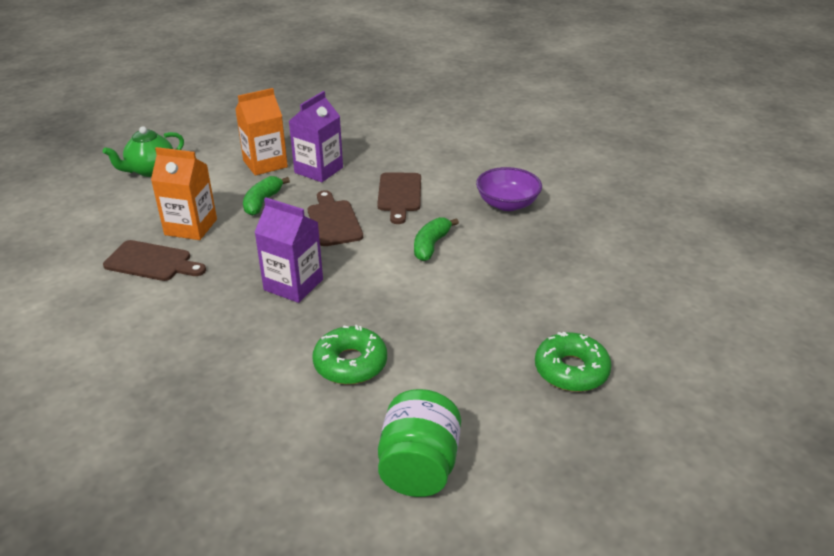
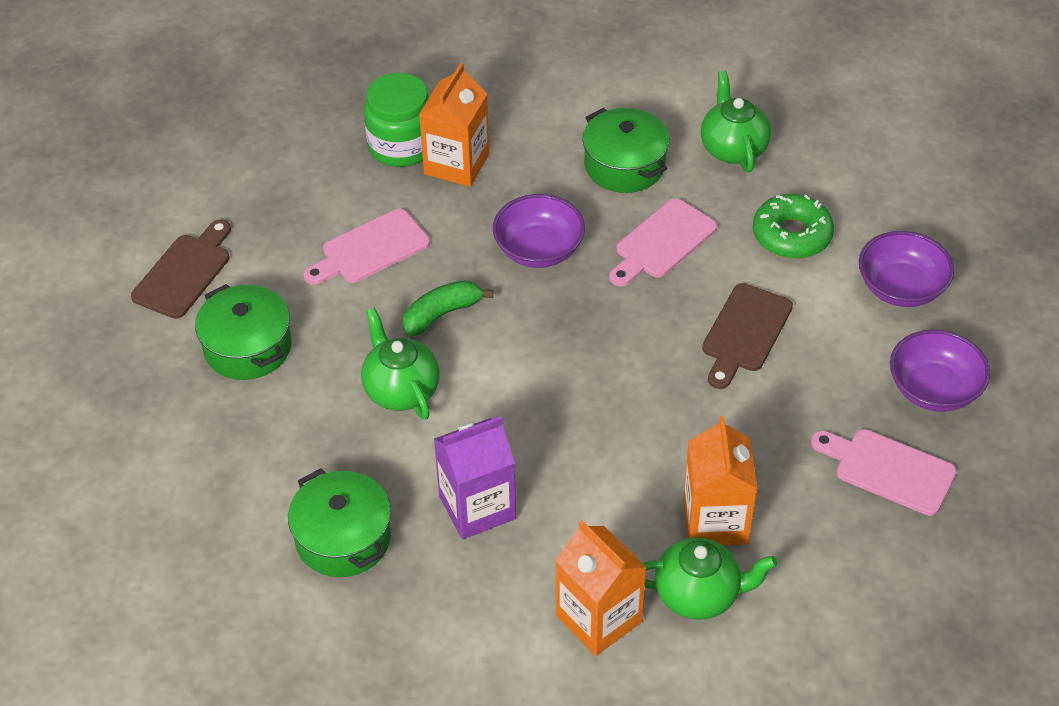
brown cutting board: [103,240,206,281] [308,190,363,246] [377,172,421,224] = 3 -> [131,220,231,319] [702,283,793,389] = 2
green banana: [243,176,290,216] [414,217,459,261] = 2 -> [403,280,493,336] = 1
green donut: [312,325,387,385] [535,331,612,392] = 2 -> [753,194,834,259] = 1
green pot: none = 0 -> [195,284,292,380] [288,468,391,577] [582,108,669,193] = 3
green teapot: [103,126,184,177] = 1 -> [361,308,440,420] [643,537,777,620] [701,70,771,172] = 3
orange carton: [151,147,217,240] [235,88,288,176] = 2 -> [419,63,489,187] [555,520,647,656] [683,416,757,545] = 3
pink cutting board: none = 0 -> [303,209,430,285] [609,198,717,286] [811,429,957,516] = 3
purple bowl: [476,167,542,211] = 1 -> [493,194,585,268] [859,231,954,307] [890,330,990,412] = 3
purple carton: [254,198,323,303] [289,91,343,182] = 2 -> [434,416,516,540] = 1

